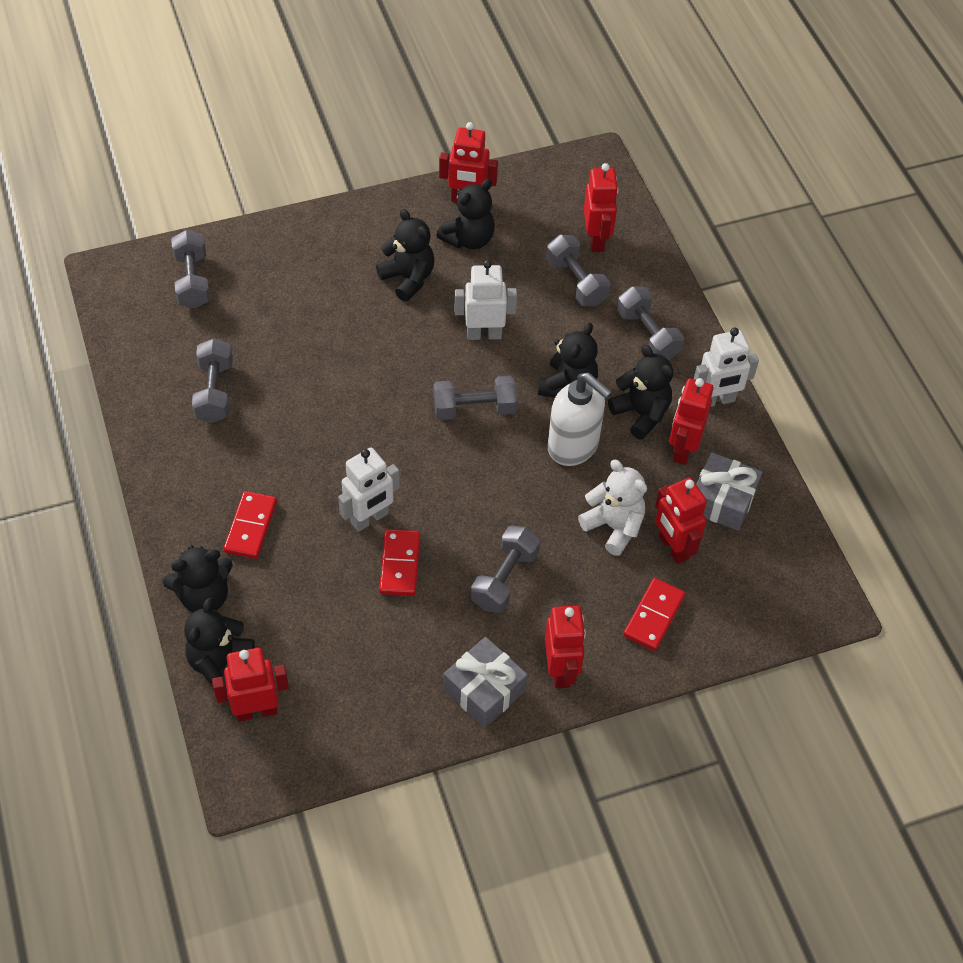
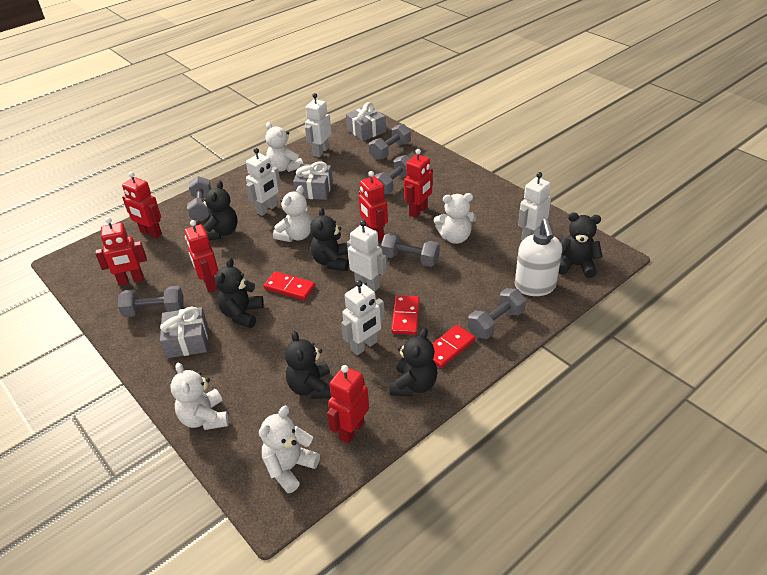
grey gift: [443,637,528,728] [696,452,762,531] = 2 -> [160,307,208,358] [293,161,333,200] [346,102,386,141] = 3
white robot: [338,448,400,532] [454,260,517,340] [694,328,759,407] = 3 -> [246,148,281,216] [305,93,332,157] [341,280,385,355] [347,220,387,292] [518,172,551,240] = 5
white teddy bear: [578,460,647,556] = 1 -> [170,362,229,430] [259,406,320,493] [265,122,303,172] [273,186,312,242] [434,193,476,244] = 5

